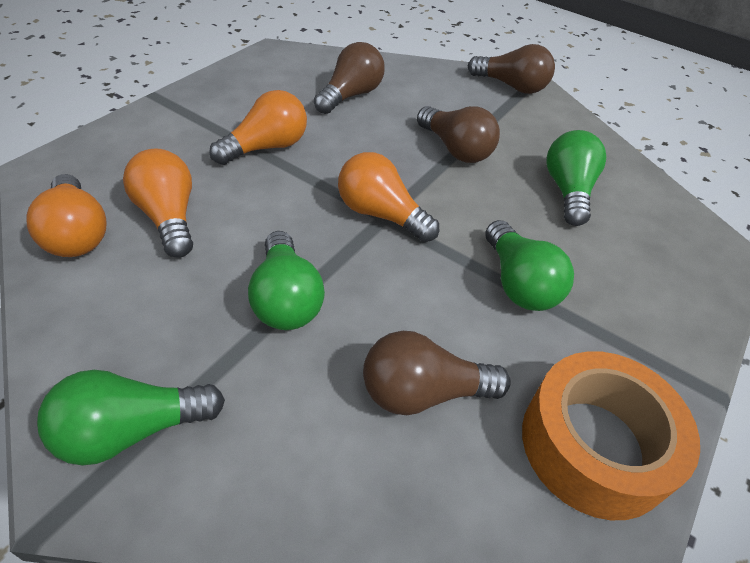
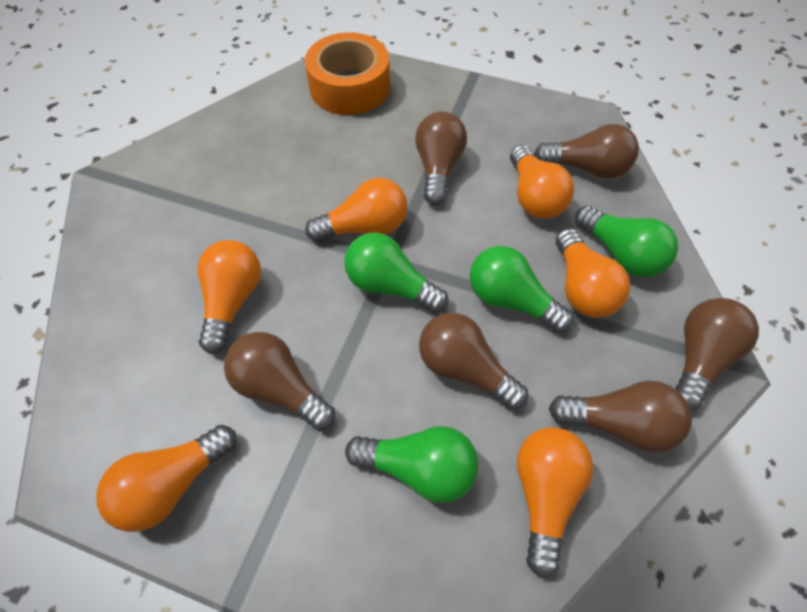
brown light bulb: [314,42,385,114] [363,331,511,415] [417,106,500,163] [468,44,555,94] = 4 -> [224,332,335,430] [415,112,467,205] [419,313,528,410] [534,124,639,178] [549,381,692,453] [676,298,759,410] = 6
orange light bulb: [27,174,106,257] [123,149,193,258] [209,90,307,165] [338,152,439,242] = 4 -> [96,425,236,532] [197,240,261,354] [305,178,407,241] [510,145,574,219] [517,427,593,578] [556,228,631,318] = 6

